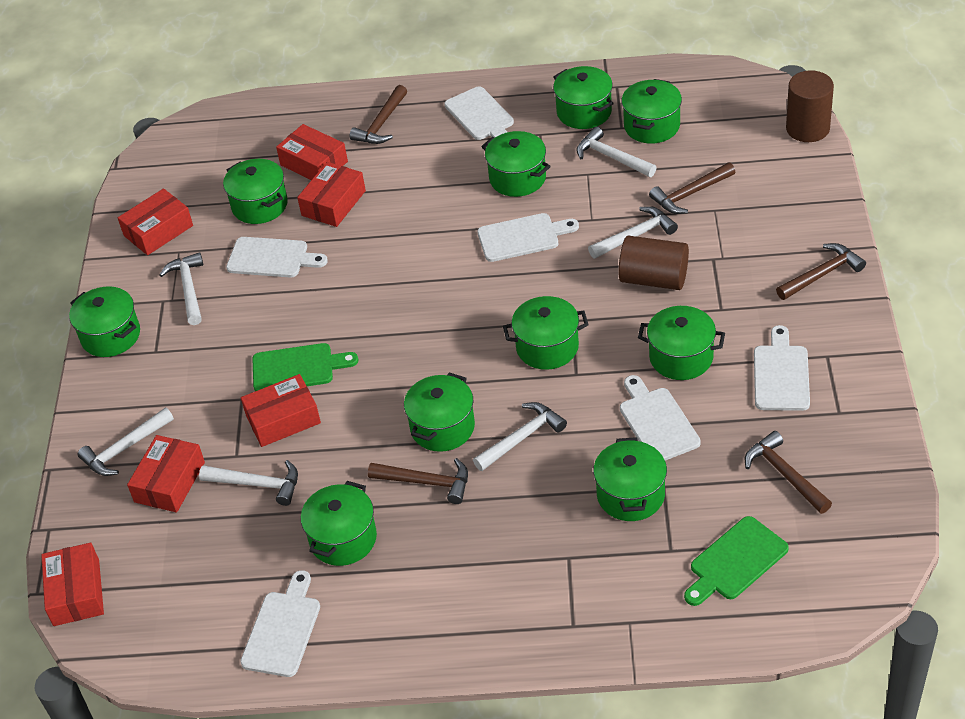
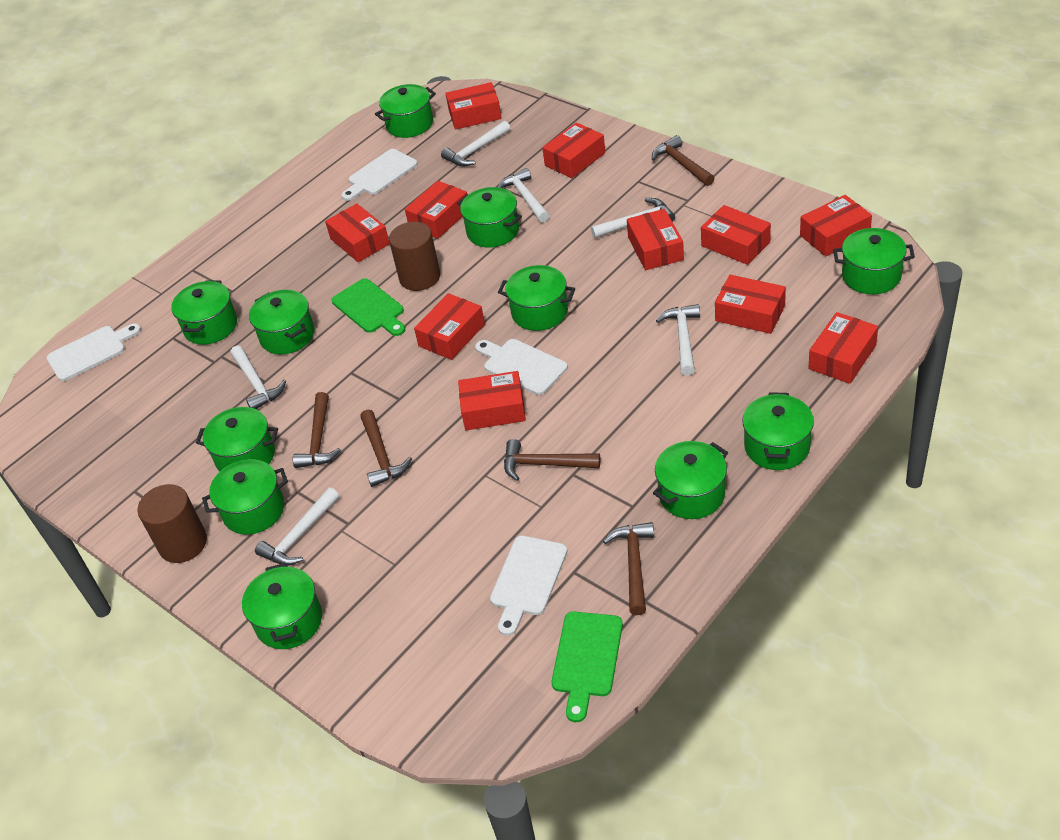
green pot: [69,286,140,357] [223,159,288,224] [301,481,377,566] [404,373,475,452] [481,131,551,197] [503,296,589,370] [553,66,614,129] [593,437,667,521] [622,79,682,144] [638,306,725,380] = 10 -> [171,280,237,345] [196,407,278,472] [202,459,288,535] [242,563,322,649] [249,290,315,355] [375,84,436,138] [457,187,522,248] [498,265,575,331] [653,441,728,519] [742,392,814,470] [833,228,915,294] = 11
red box: [41,543,104,626] [118,188,193,255] [127,435,205,512] [241,374,321,447] [276,124,348,180] [297,162,366,227] = 6 -> [325,203,390,262] [405,181,467,239] [414,293,485,360] [445,82,502,130] [458,371,526,430] [542,122,605,178] [627,209,684,270] [701,205,771,265] [715,275,786,334] [800,195,872,256] [808,312,878,384] = 11
white cutting board: [226,237,328,277] [240,570,320,677] [444,86,514,140] [477,213,579,262] [620,375,701,460] [754,325,810,411] = 6 -> [47,323,141,381] [341,149,418,201] [475,339,568,395] [490,536,567,636] = 4

